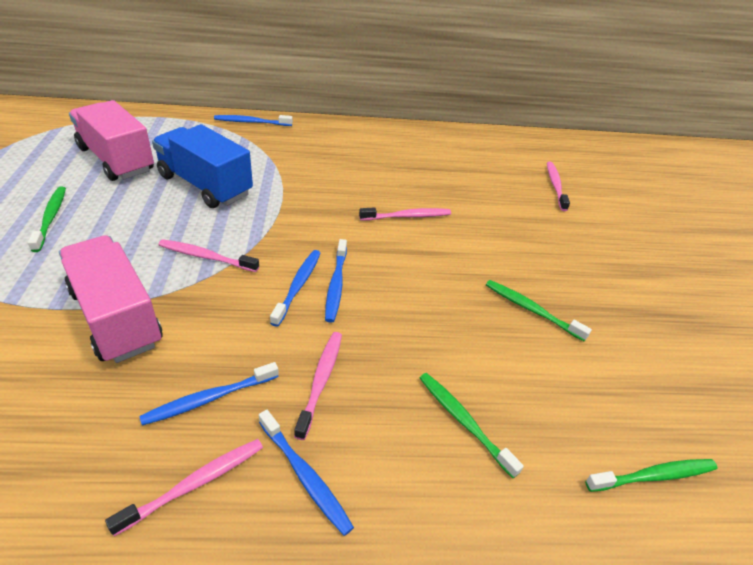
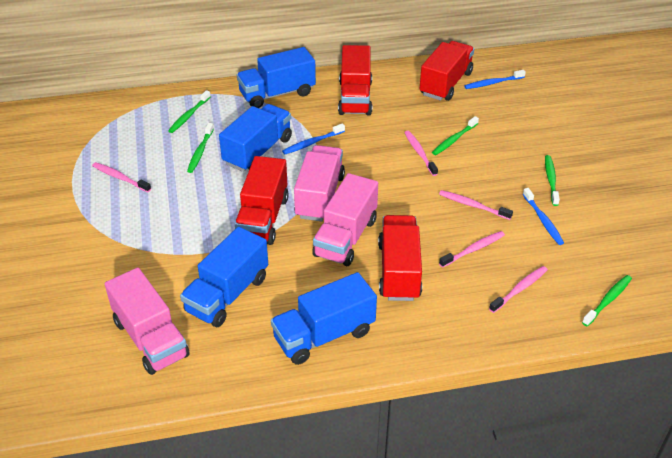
blue toothbrush: [139,362,279,426] [214,115,293,126] [259,410,354,536] [270,250,321,327] [325,239,347,323] = 5 -> [282,123,345,154] [464,70,526,89] [523,188,564,245] = 3
blue truck: [152,124,253,208] = 1 -> [180,227,268,327] [219,104,292,172] [237,47,316,108] [271,272,377,365] = 4
green toothbrush: [28,187,66,252] [420,373,524,478] [486,280,592,341] [585,459,718,492] = 4 -> [168,90,211,133] [187,123,214,173] [432,116,479,155] [545,155,560,206] [582,275,632,326] = 5
pink truck: [59,235,163,363] [69,100,154,181] = 2 -> [105,268,190,375] [294,145,345,222] [312,173,378,266] = 3
red truck: none = 0 -> [235,156,289,245] [338,45,372,116] [378,215,422,301] [420,41,474,101] = 4

